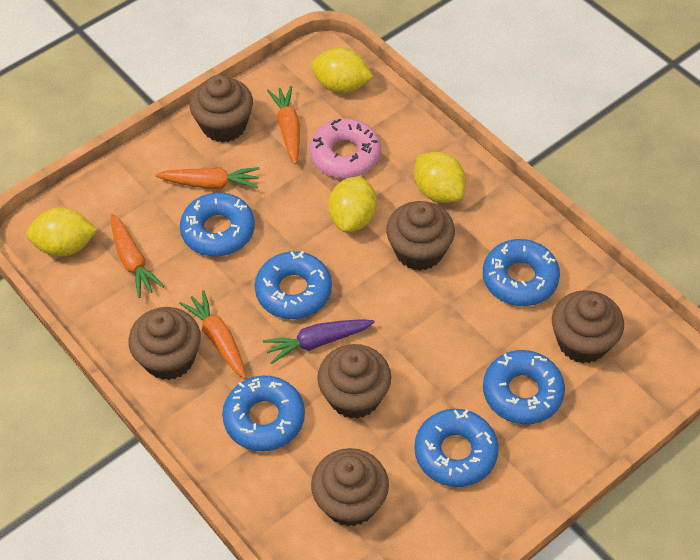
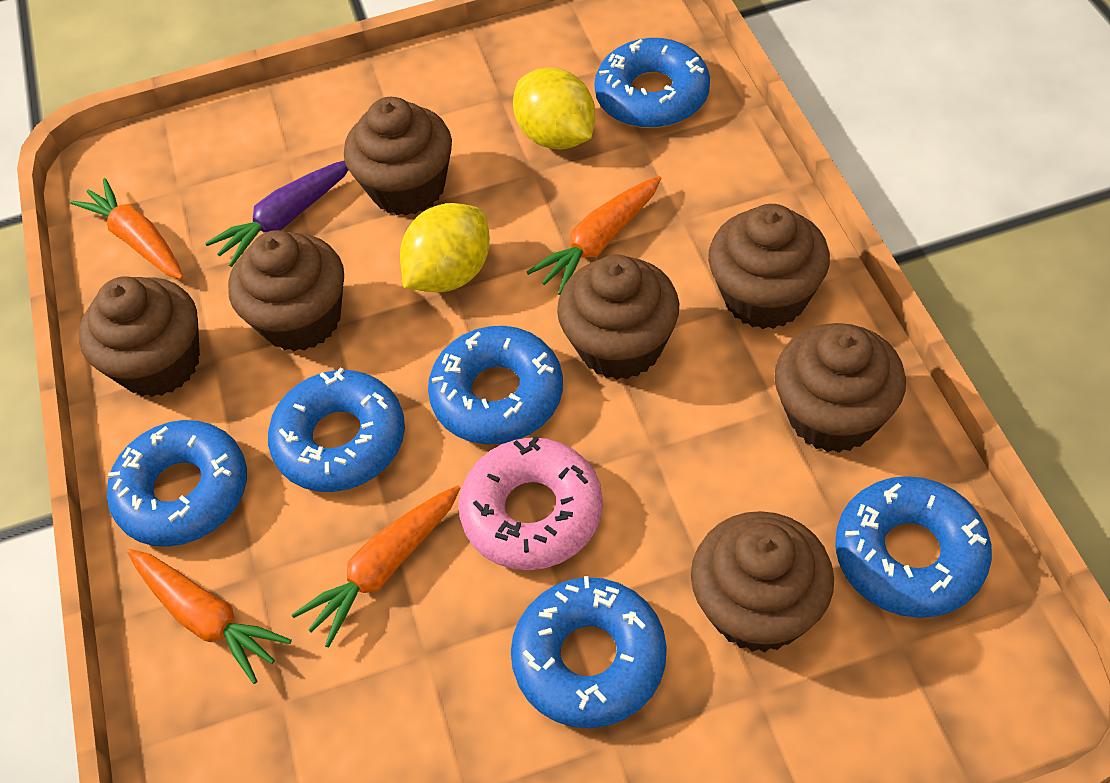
brown cupcake: [128,307,201,380] [189,75,253,143] [311,448,389,527] [317,344,391,419] [386,201,455,271] [552,290,624,363] = 6 -> [79,276,200,397] [228,230,344,351] [344,97,452,216] [557,255,679,380] [691,511,834,652] [708,204,830,329] [774,323,906,453] = 7
yellow lemon: [26,208,97,257] [311,48,373,93] [328,176,377,233] [414,152,466,203] = 4 -> [400,203,490,292] [513,67,595,150] = 2

